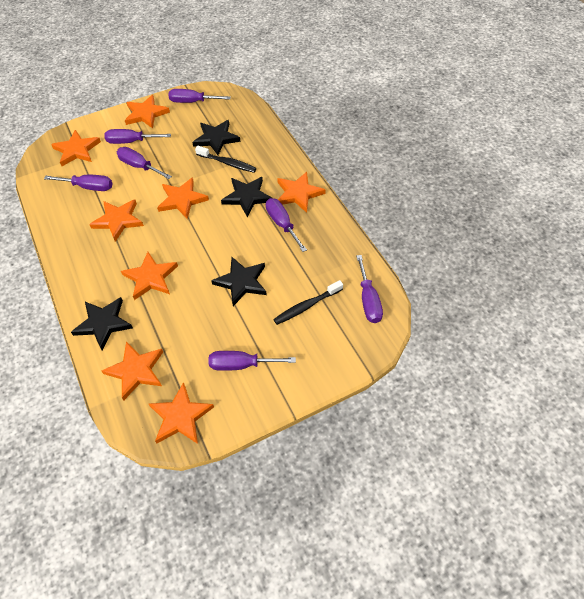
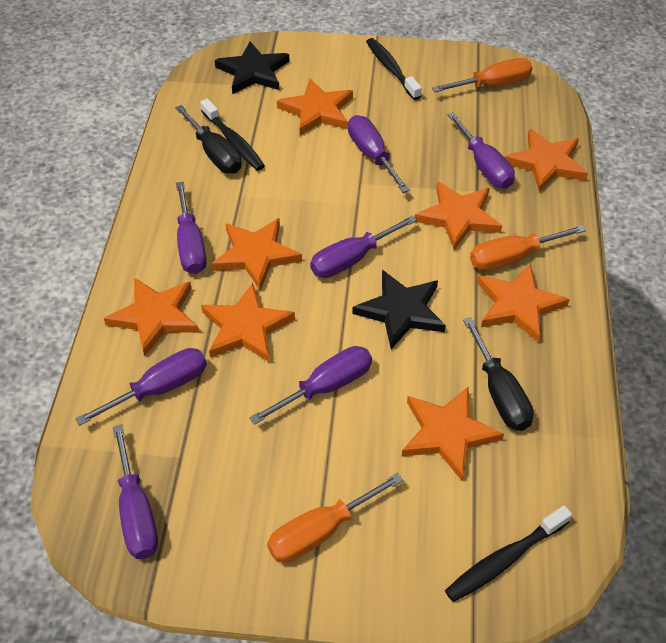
black screwdriver: none = 0 -> [175,105,242,173] [463,317,534,431] = 2
black star: [71,297,133,350] [192,120,240,155] [211,257,267,306] [221,177,272,217] = 4 -> [215,41,290,94] [352,270,446,349] = 2
black toothbrush: [195,146,256,173] [273,280,343,325] = 2 -> [200,99,265,171] [366,38,422,100] [445,506,572,602] = 3
orange screwdriver: none = 0 -> [267,473,403,563] [432,58,532,92] [470,225,586,270] = 3

